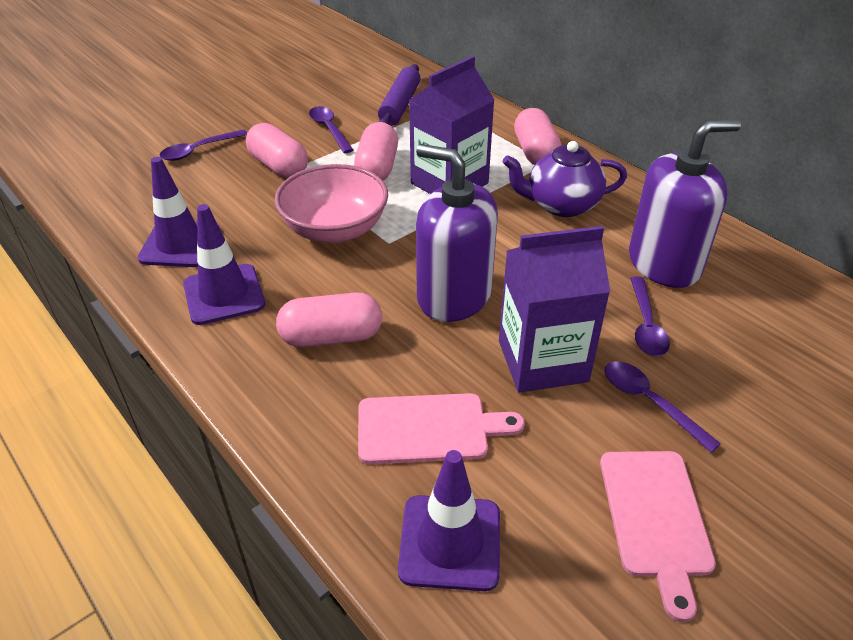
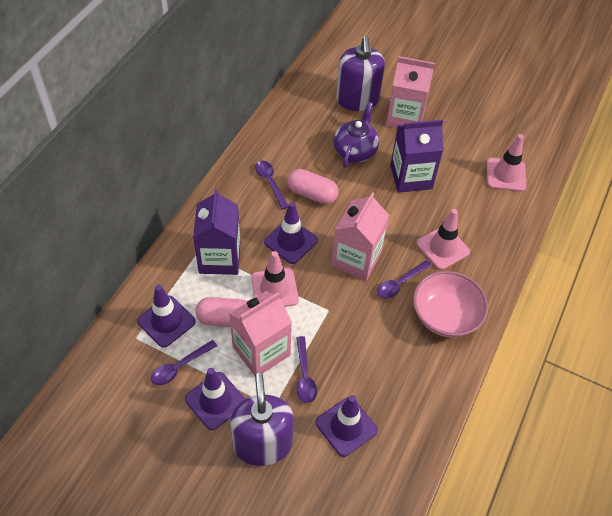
pink capsule: [246,123,308,178] [276,292,382,347] [354,122,398,180] [514,108,561,165] = 4 -> [196,297,248,327] [287,169,339,204] = 2
pink carton: none = 0 -> [229,291,292,376] [331,192,389,281] [386,56,435,128] = 3
pink cutting board: [358,393,525,464] [600,451,716,622] = 2 -> none = 0
pink traffic cone: none = 0 -> [251,251,299,307] [416,209,470,270] [486,134,527,192] = 3
purple rolling pin: [378,64,421,126] = 1 -> none = 0
purple traffic cone: [138,157,220,267] [183,204,265,325] [398,450,500,591] = 3 -> [137,285,196,348] [185,368,245,430] [264,202,318,264] [316,395,378,457] = 4

